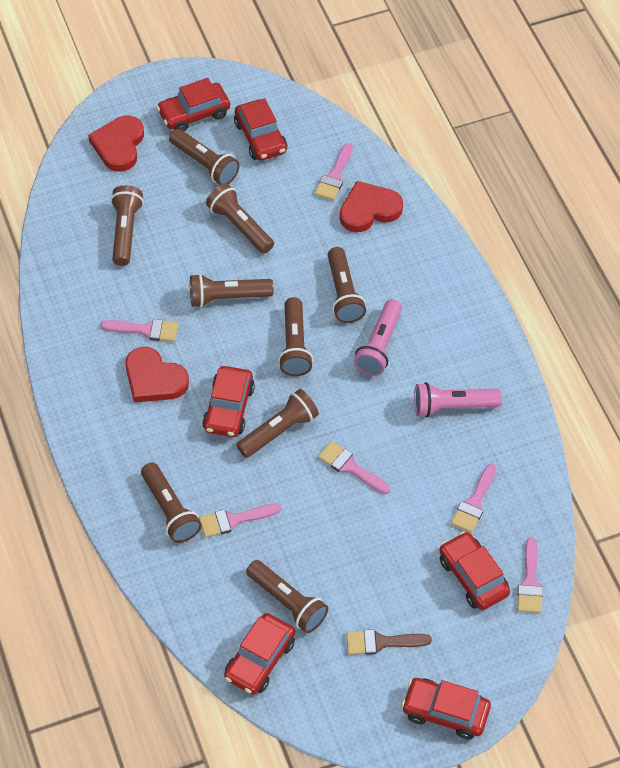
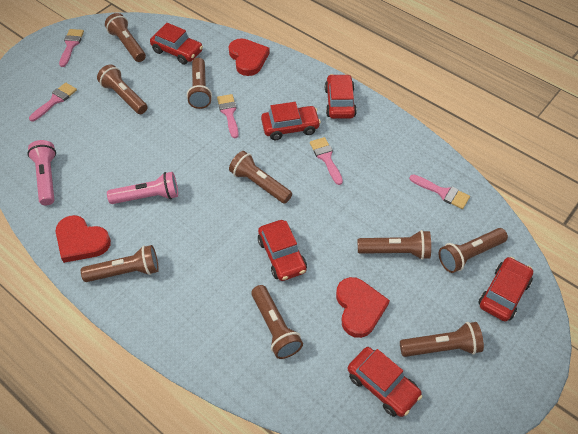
brown brush: [346,629,432,655] = 1 -> none = 0
pink brush: [101,319,178,342] [199,503,281,538] [315,143,353,201] [318,441,390,494] [451,464,497,533] [517,537,543,613] = 6 -> [29,83,77,122] [59,29,84,67] [217,94,239,139] [310,137,343,185] [409,174,470,209] = 5

